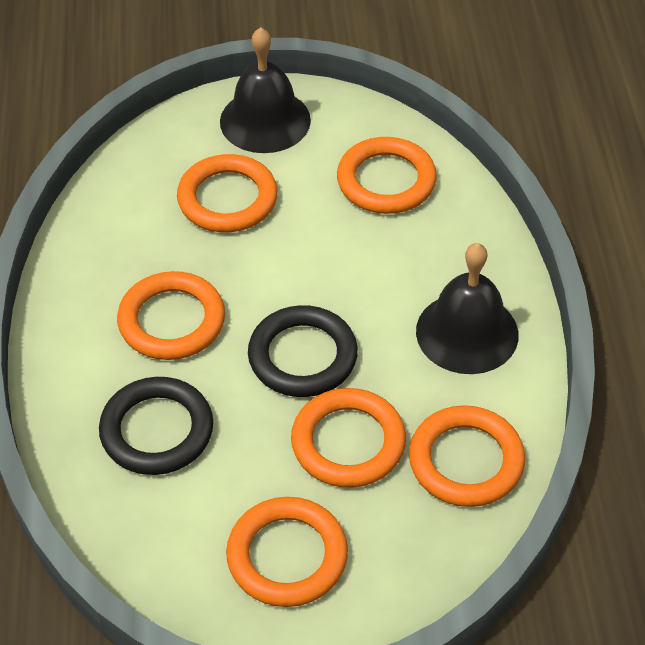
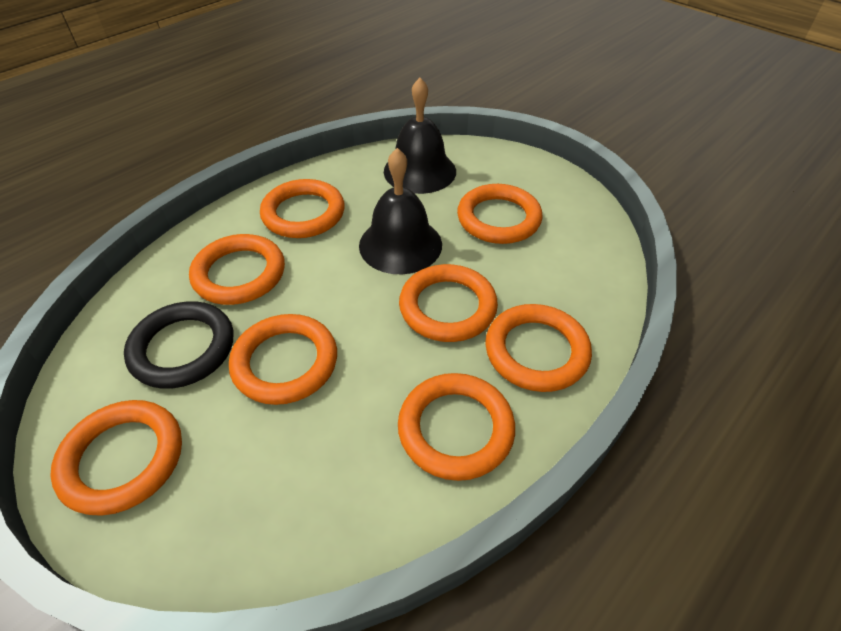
black ring: [99,377,213,475] [248,305,358,397] = 2 -> [124,301,233,389] = 1
orange ring: [117,271,225,360] [177,154,278,232] [226,497,348,607] [291,388,406,488] [337,137,437,214] [409,405,525,507] = 6 -> [51,400,182,516] [189,234,285,305] [229,314,337,405] [260,179,345,238] [398,373,515,481] [399,264,498,342] [457,184,543,244] [485,304,592,392] = 8

